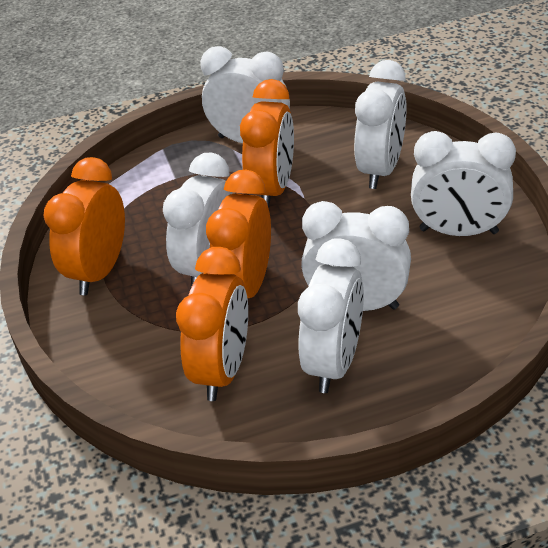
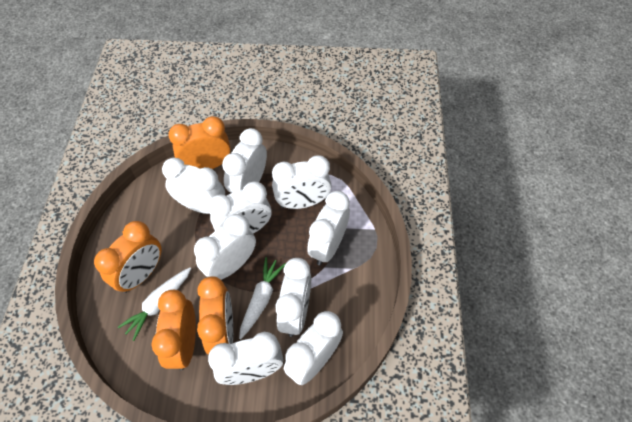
white carrot: none = 0 -> [118,267,191,341] [239,257,286,339] = 2
white clock: [163,153,234,287] [200,46,290,143] [298,238,364,393] [301,201,411,311] [354,60,407,189] [411,131,516,236] = 6 -> [162,158,225,214] [194,214,256,280] [208,181,272,234] [208,332,284,385] [222,128,267,193] [272,155,331,209] [276,258,311,337] [284,311,343,385] [307,191,350,265] = 9

